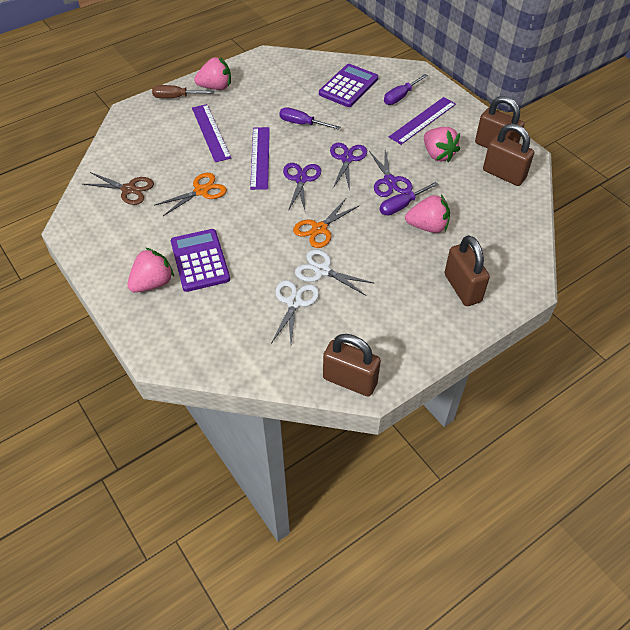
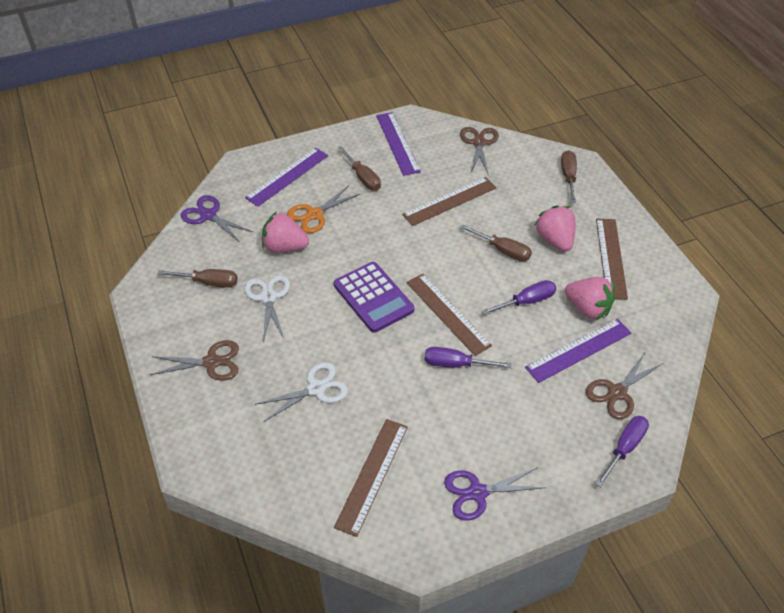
brown padlock: [323,334,381,397] [445,235,490,306] [475,96,524,148] [483,123,534,186] = 4 -> none = 0
brown ruler: none = 0 -> [334,419,408,537] [402,177,497,226] [407,274,492,356] [596,219,628,300] = 4
brown scissors: [83,172,154,205] = 1 -> [150,340,239,381] [460,127,499,173] [586,353,664,419] = 3
brown screwdriver: [152,85,214,98] = 1 -> [158,269,238,288] [338,146,381,191] [460,224,532,261] [561,150,577,203] = 4
orange scissors: [155,173,227,216] [293,199,360,248] = 2 -> [287,185,360,233] = 1
pink strawberry: [127,248,174,293] [194,57,231,90] [405,195,450,233] [424,127,460,162] = 4 -> [262,211,309,253] [534,205,576,251] [565,277,615,320] = 3
purple calculator: [171,229,230,292] [319,64,378,107] = 2 -> [334,262,414,333] = 1
purple scissors: [283,163,321,211] [330,143,367,191] [369,150,412,197] = 3 -> [181,195,253,242] [444,467,546,521] = 2

